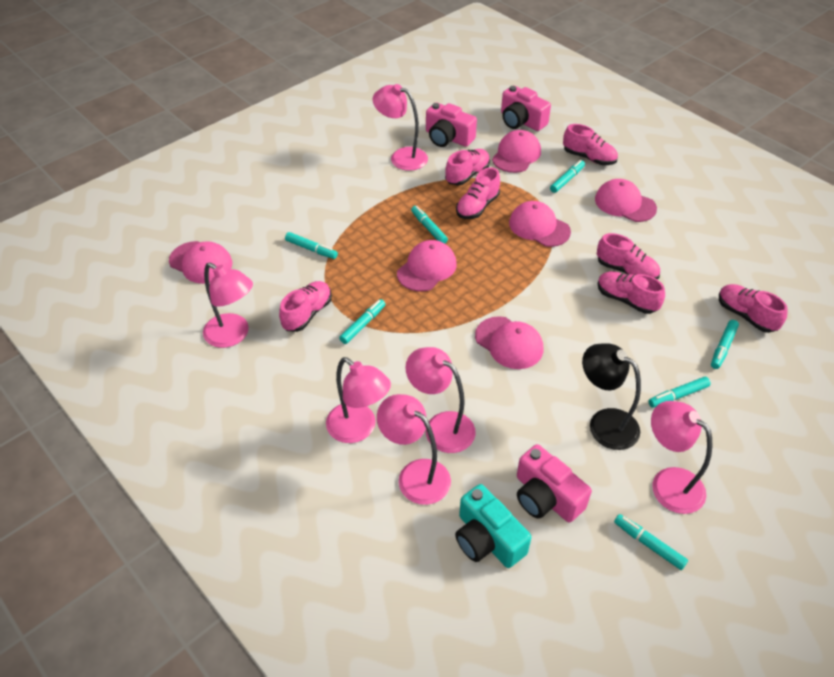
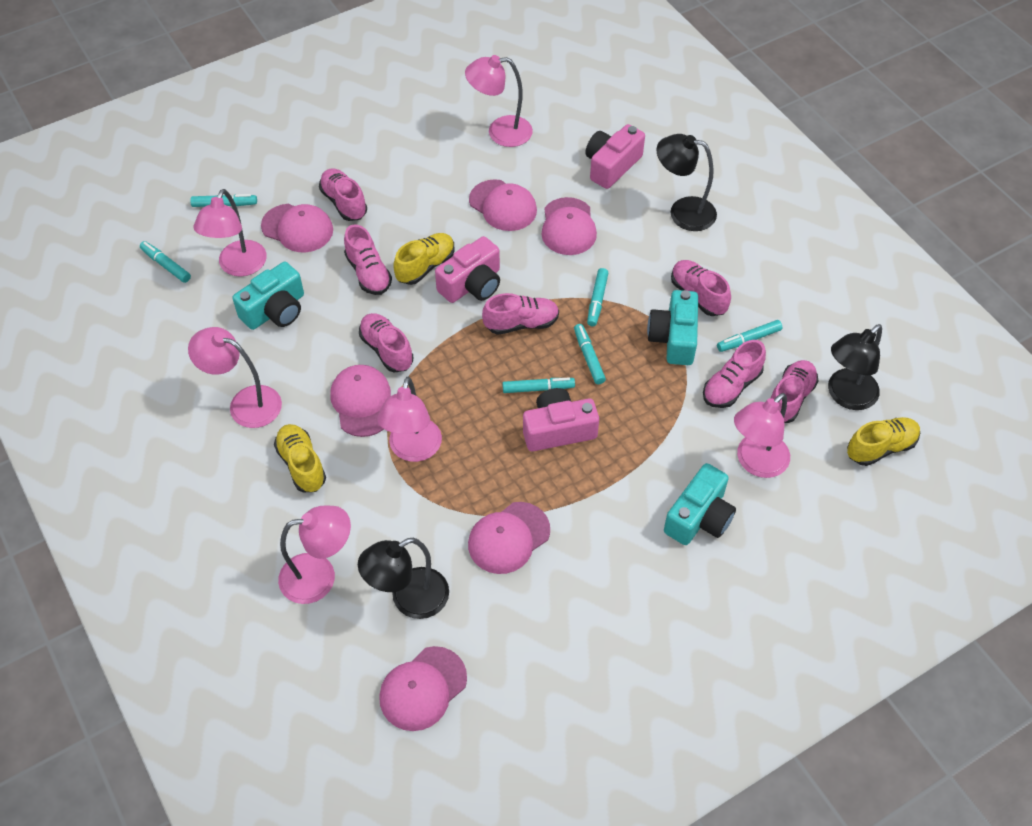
black lamp: [582,343,641,450] = 1 -> [358,538,449,619] [657,134,717,231] [828,324,882,410] = 3
turquoise camera: [455,484,531,568] = 1 -> [232,262,304,330] [647,290,698,365] [664,463,736,545] = 3
turquoise marker: [285,232,338,259] [339,299,385,344] [411,206,448,244] [550,160,585,193] [614,514,688,570] [648,377,711,408] [711,320,739,369] = 7 -> [140,241,191,283] [190,194,257,207] [502,377,575,393] [574,324,606,384] [587,268,608,326] [717,320,782,352] = 6
yellow shoe: none = 0 -> [274,424,326,492] [393,233,454,285] [847,417,920,466] = 3

